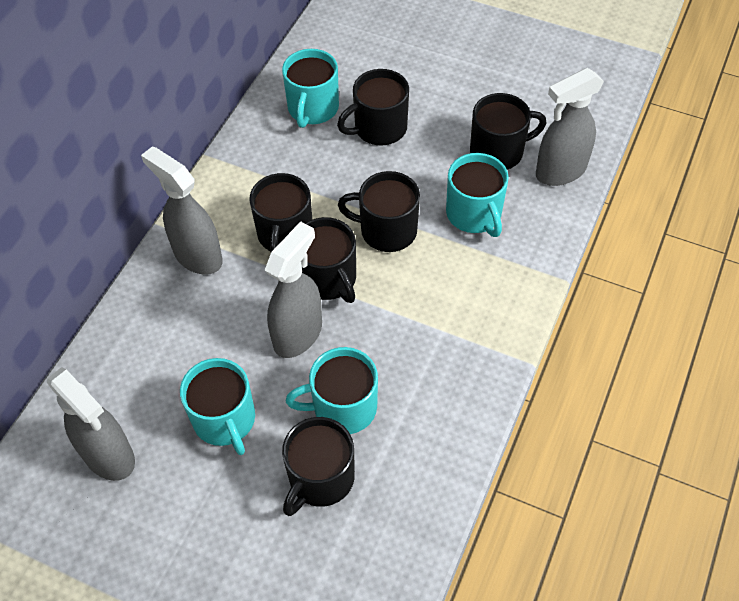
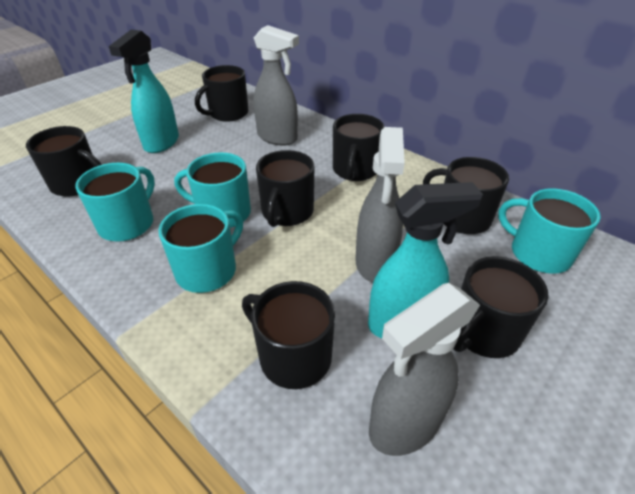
black mug: [249,173,312,252] [282,417,355,516] [302,217,356,303] [337,69,409,145] [338,171,420,252] [470,93,546,170] = 6 -> [26,126,102,197] [195,65,249,122] [242,281,335,389] [256,150,314,227] [333,114,385,181] [423,157,509,234] [453,256,549,358] = 7
grey spray bottle: [47,367,135,481] [141,146,223,275] [264,221,322,358] [536,68,604,186] = 4 -> [254,25,299,146] [355,127,405,283] [369,283,480,456] = 3
turquoise spray bottle: none = 0 -> [109,29,179,153] [368,182,483,339] = 2

